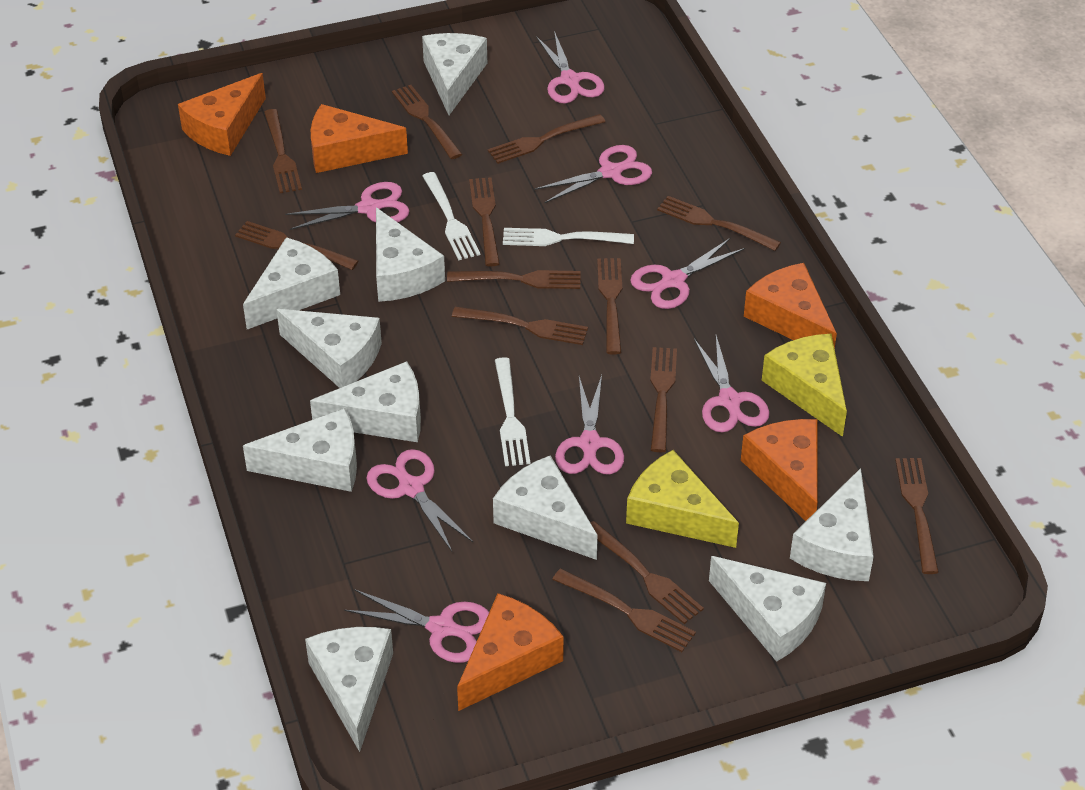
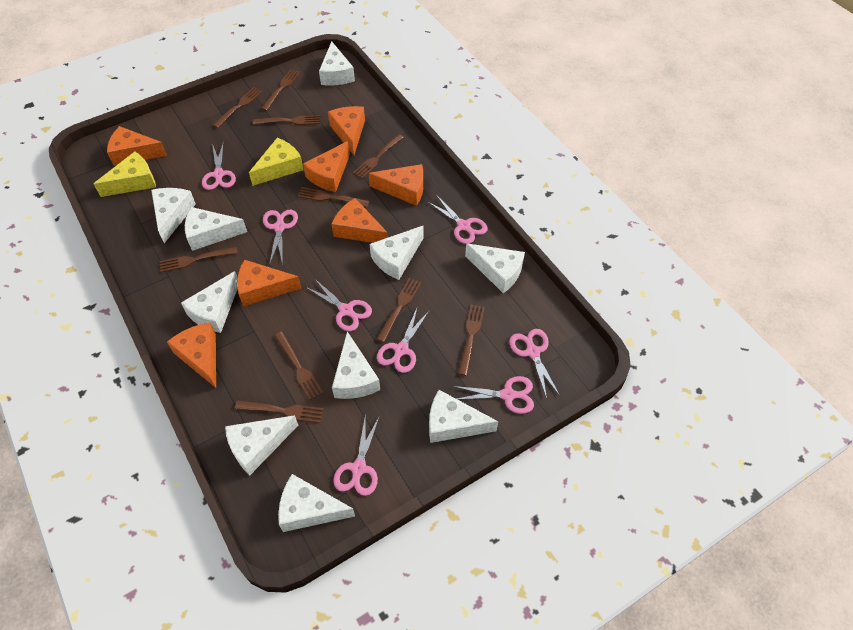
brown fork: [235,221,358,270] [264,109,302,193] [392,85,463,159] [447,270,581,289] [452,307,588,345] [469,177,500,267] [488,114,605,164] [552,569,696,652] [590,521,704,624] [597,258,622,355] [650,347,677,452] [657,196,781,251] [895,458,939,574] = 13 -> [160,247,238,272] [213,87,262,128] [235,400,324,423] [253,115,320,125] [261,69,300,111] [274,332,323,400] [298,187,370,207] [353,134,404,179] [377,278,422,343] [458,305,485,376] = 10
orange cheese: [178,73,266,156] [311,104,408,173] [457,593,564,711] [741,419,818,521] [744,263,837,349] = 5 -> [107,126,167,166] [167,322,216,388] [237,260,302,307] [303,141,350,192] [328,106,365,155] [331,198,388,243] [369,164,423,206] = 7
white fork: [422,172,480,260] [495,357,530,466] [503,228,634,246] = 3 -> none = 0

